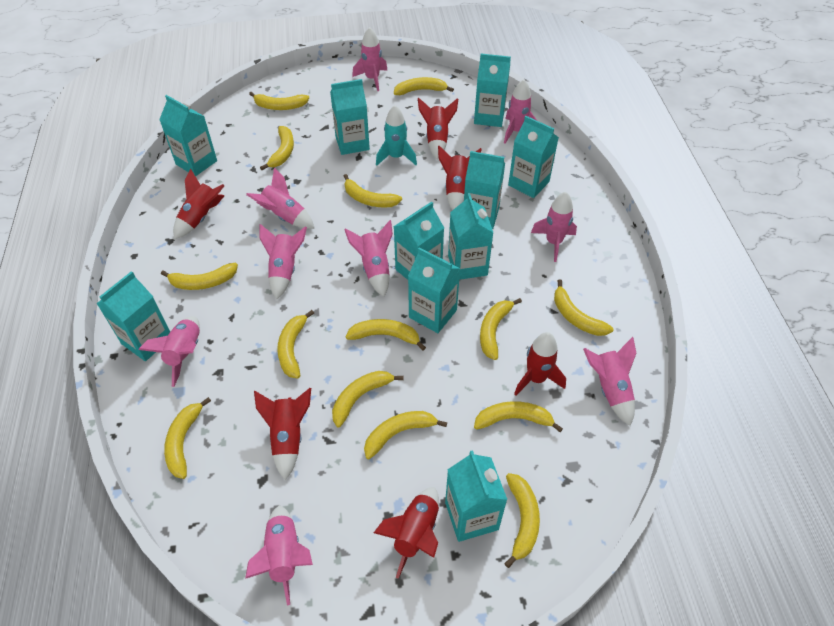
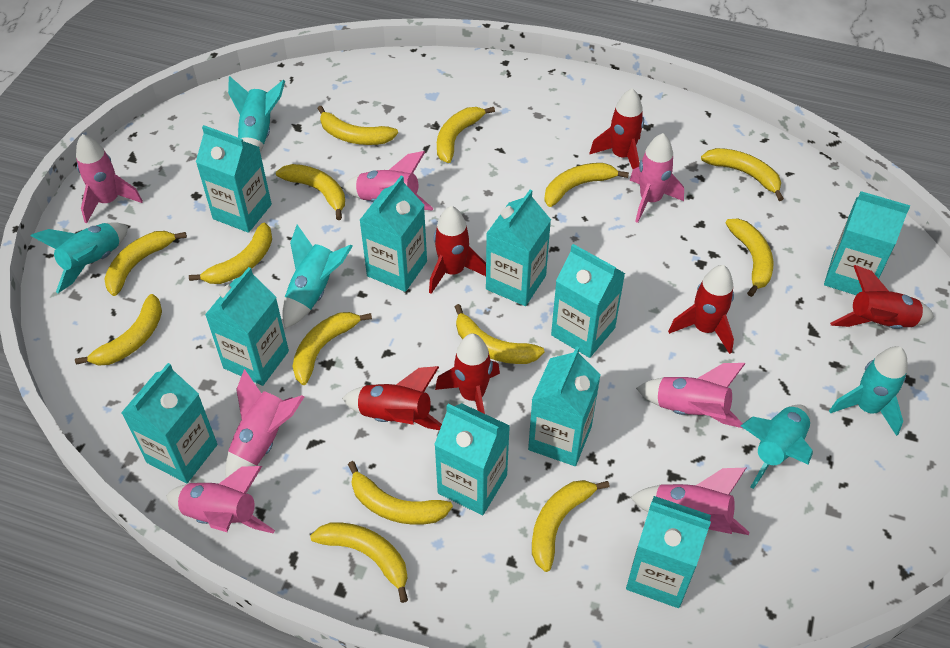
pink rocket: [139,316,200,387] [245,505,313,606] [246,168,315,229] [259,224,307,300] [344,220,393,297] [352,27,387,92] [504,80,537,144] [531,192,577,262] [583,337,636,426] = 9 -> [76,134,143,223] [166,466,275,534] [225,369,304,478] [342,151,434,211] [630,133,684,223] [630,468,749,535] [636,363,746,429] = 7
turquoise rocket: [376,105,417,166] = 1 -> [31,222,128,293] [228,76,285,152] [282,225,353,329] [741,404,813,489] [829,346,908,436] = 5

